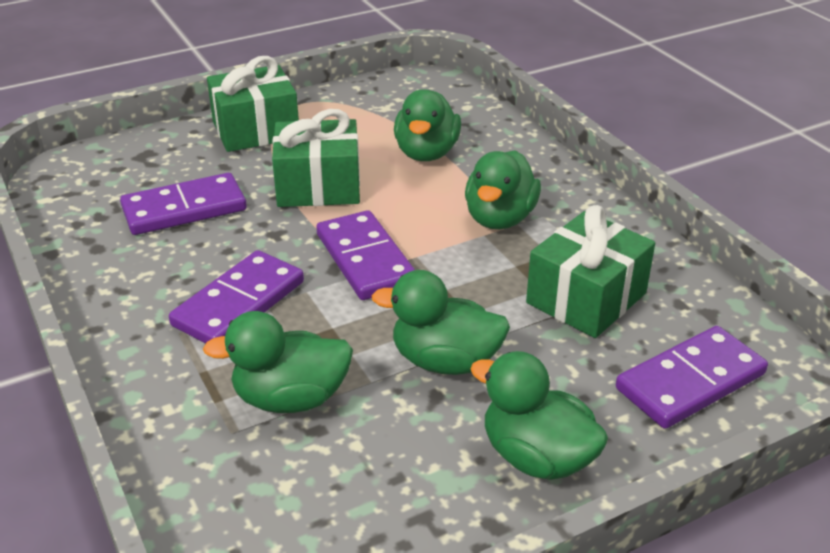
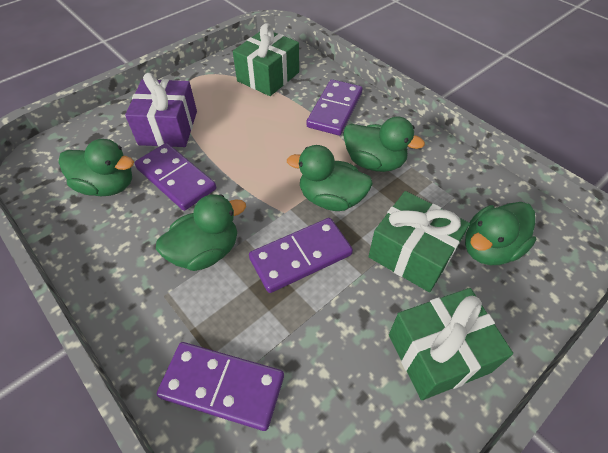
purple gift: none = 0 -> [125,73,197,147] = 1

